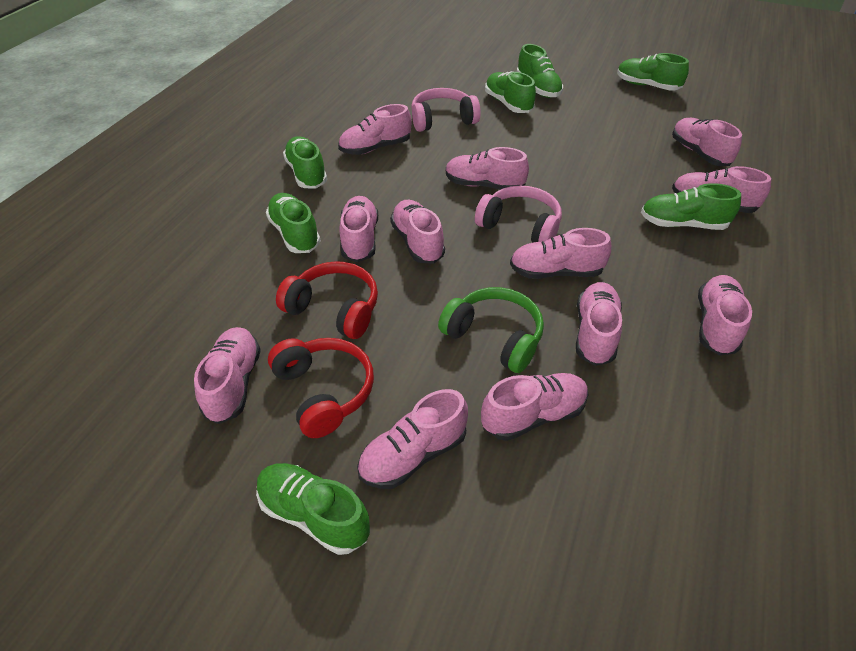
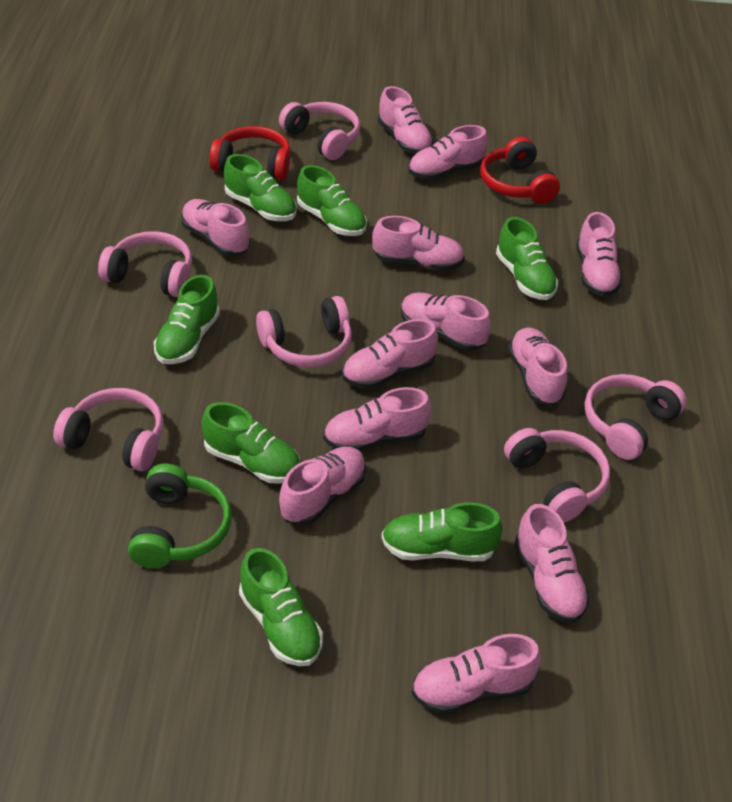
pink headphones: [411,88,481,132] [475,186,562,243] = 2 -> [53,388,163,471] [98,231,192,297] [256,296,352,368] [279,102,360,160] [504,428,610,522] [585,374,687,460] = 6

